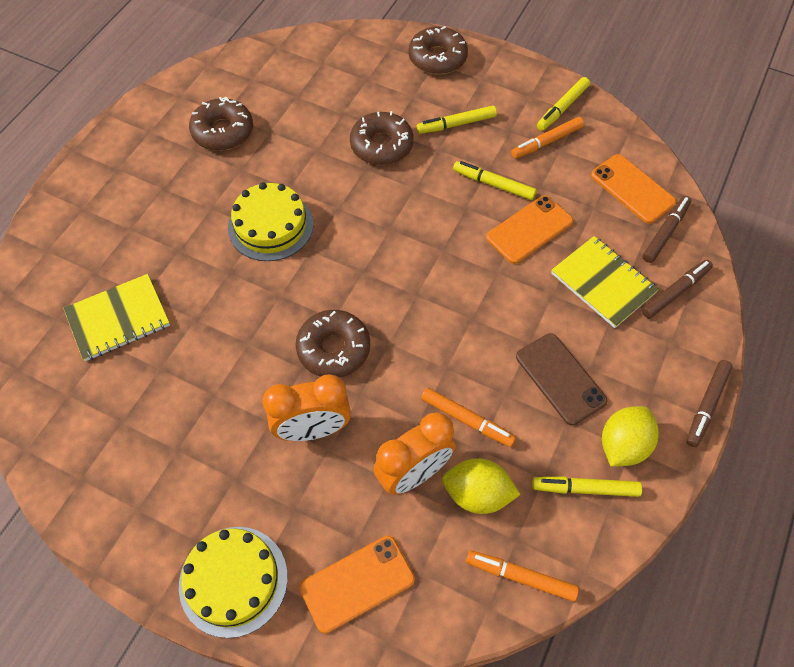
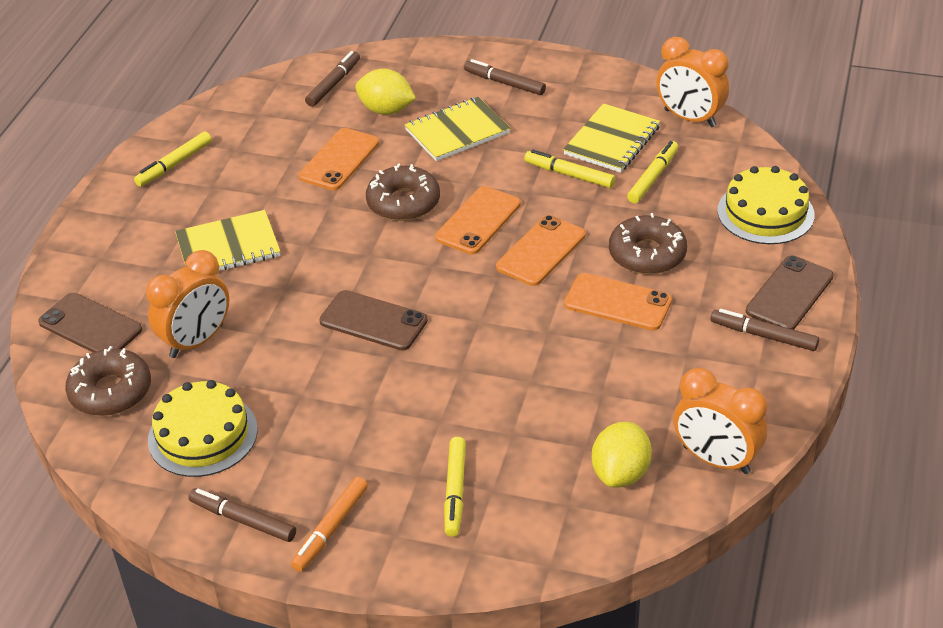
brown donut: [189,97,253,151] [296,310,370,377] [350,111,414,165] [408,26,468,75] = 4 -> [65,346,151,416] [366,163,440,221] [609,213,687,275] = 3
brown marker: [642,260,713,318] [643,196,691,263] [686,360,733,447] = 3 -> [188,488,296,542] [305,51,360,107] [464,59,546,95] [710,309,819,351] = 4
brown phone: [516,333,607,425] = 1 -> [38,293,142,353] [319,290,428,351] [746,256,834,330] = 3
orange clock: [263,374,351,441] [373,412,456,495] = 2 -> [146,250,229,358] [656,37,729,127] [673,368,767,474] = 3
orange marker: [421,388,516,447] [466,551,579,601] [511,117,584,159] = 3 -> [291,477,368,572] = 1
orange phone: [300,536,415,634] [486,195,573,264] [591,154,677,224] = 3 -> [299,128,379,190] [435,186,521,254] [496,215,586,286] [564,273,672,331] = 4
yellow notebook: [63,274,170,361] [551,236,659,328] = 2 -> [175,210,281,271] [405,97,511,161] [563,103,660,173] = 3

